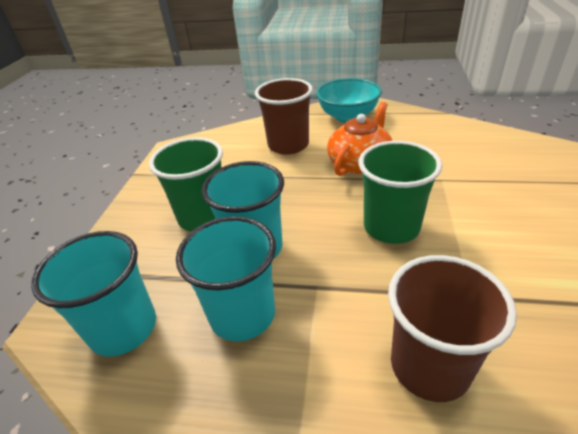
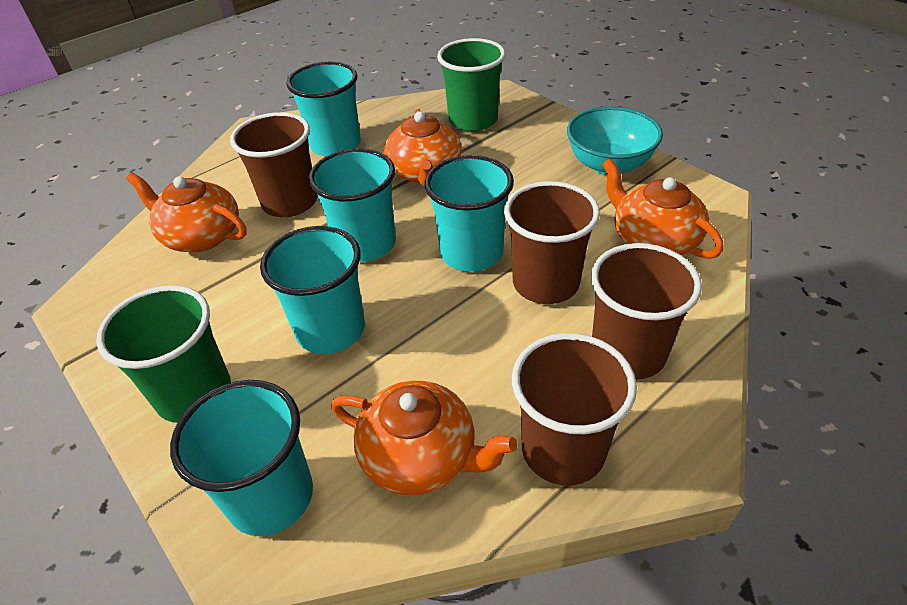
brown cup: [255,78,313,155] [388,255,517,402] = 2 -> [230,112,318,217] [504,181,600,304] [512,333,637,485] [591,243,702,380] = 4
orange teapot: [327,102,392,176] = 1 -> [126,173,247,252] [331,381,517,495] [384,109,462,187] [602,158,723,259] = 4
turquoise cup: [31,231,156,357] [176,216,276,341] [202,161,284,258] = 3 -> [170,380,313,536] [260,226,365,354] [287,62,361,157] [309,148,396,262] [425,155,514,272] = 5

